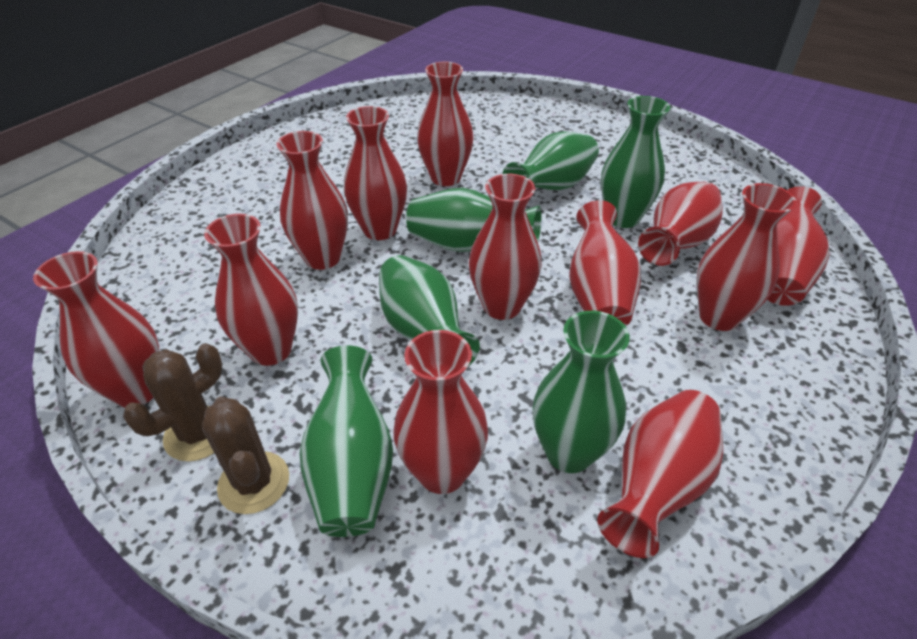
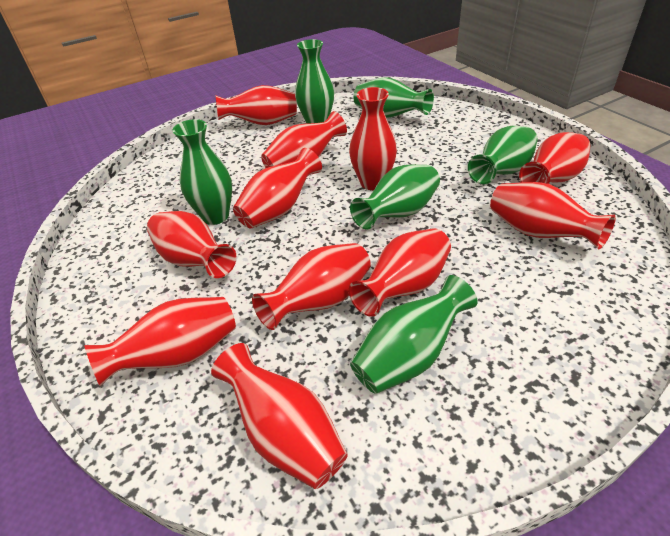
brown cactus: [123,343,222,461] [202,397,289,514] = 2 -> none = 0
red vase: [33,251,159,408] [204,214,298,366] [276,131,348,270] [344,106,407,240] [393,330,488,494] [417,62,473,186] [469,174,542,320] [569,200,641,326] [597,390,723,558] [638,182,723,266] [697,183,797,331] [767,186,830,306] = 12 -> [84,297,236,386] [147,211,236,278] [211,343,348,489] [215,85,297,125] [233,148,322,229] [252,243,371,330] [261,111,347,168] [349,87,397,190] [349,229,451,317] [490,182,616,249] [519,132,590,184] = 11

